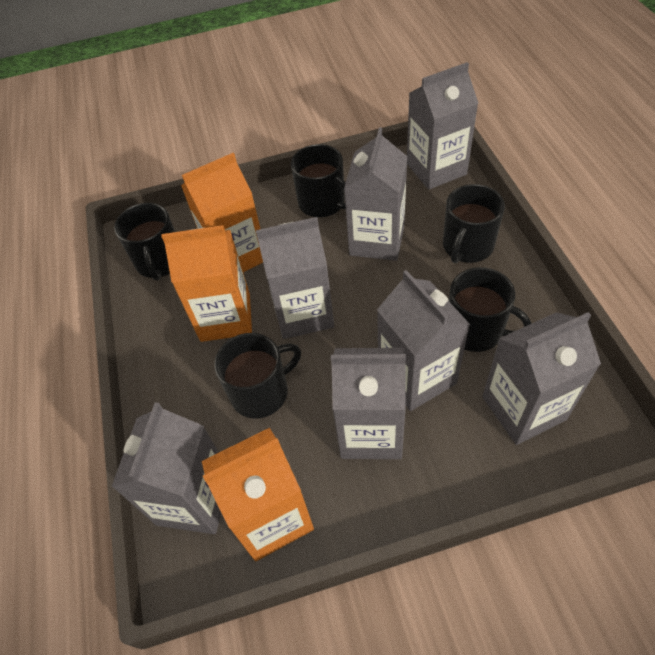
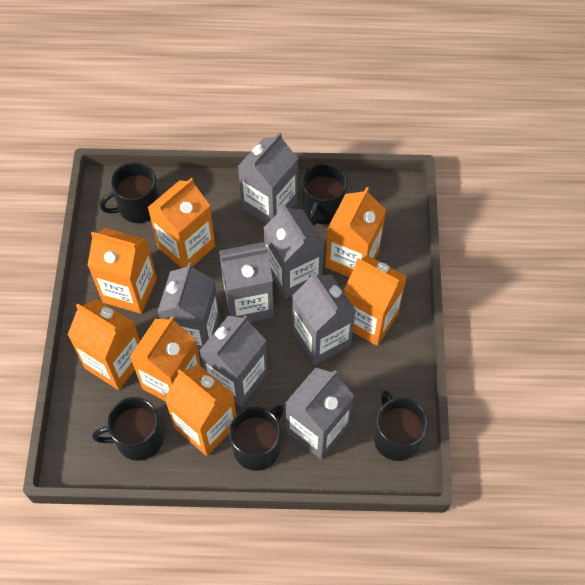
orange carton: [161,225,252,342] [181,153,263,272] [202,428,314,561] = 3 -> [67,299,140,390] [88,228,157,314] [130,316,201,401] [147,178,215,268] [164,364,236,456] [325,187,386,277] [344,255,407,346] = 7

